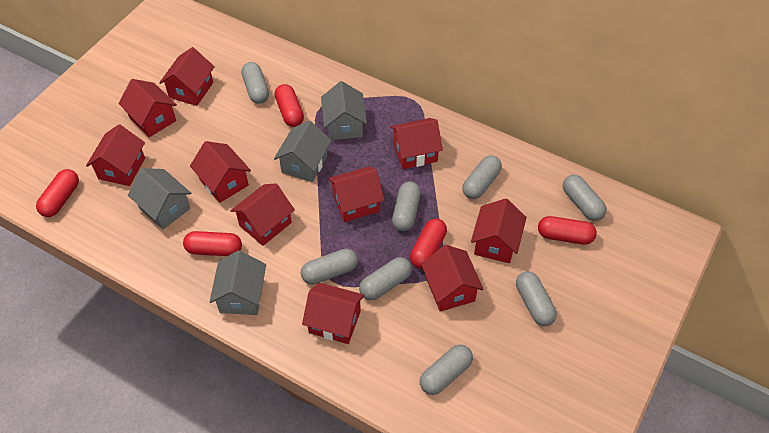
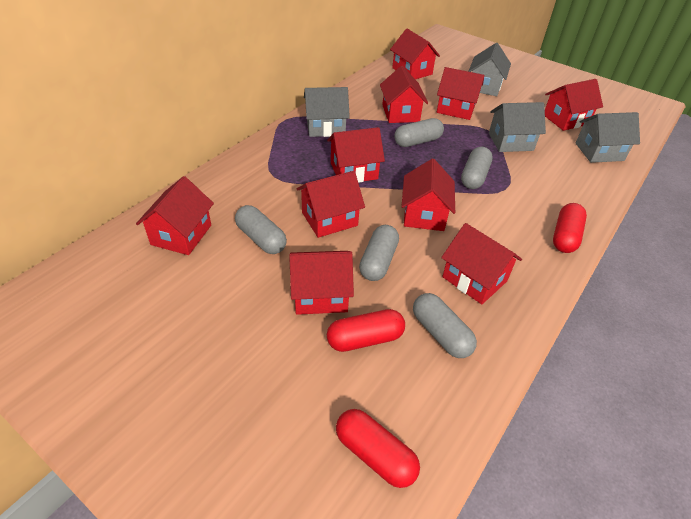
grey capsule: [241,62,269,104] [301,249,358,285] [359,257,412,300] [392,181,421,231] [420,344,473,395] [462,155,502,199] [516,271,557,326] [563,175,607,221] = 8 -> [235,205,287,254] [359,225,399,281] [394,118,444,147] [413,293,477,358] [461,147,493,189] = 5
red capsule: [36,169,79,217] [183,231,242,256] [274,84,304,127] [410,219,447,269] [538,216,597,245] = 5 -> [327,309,405,352] [336,409,420,488] [553,203,587,253] = 3

